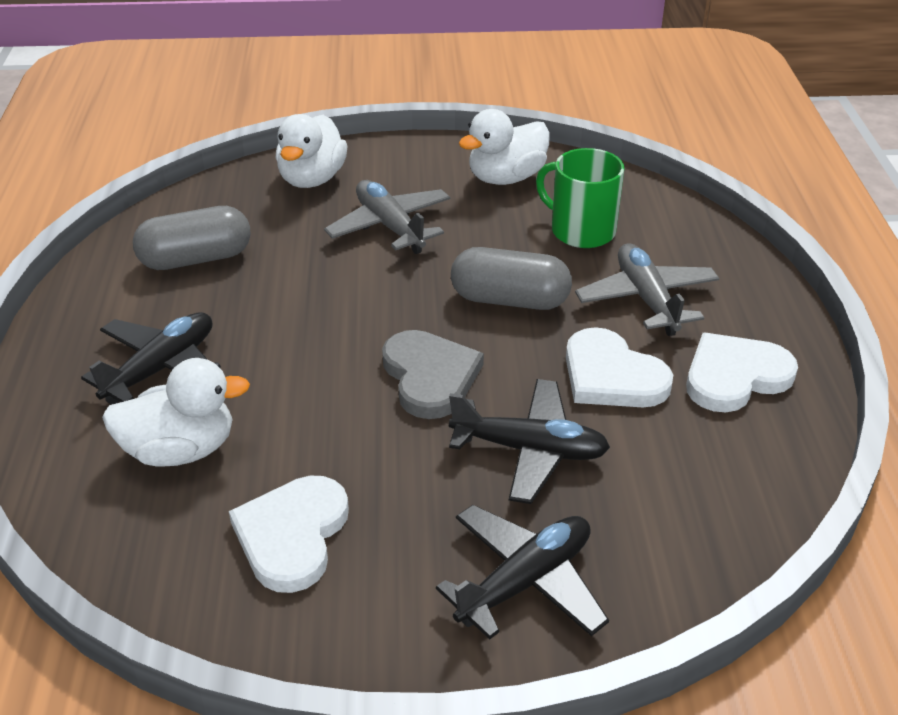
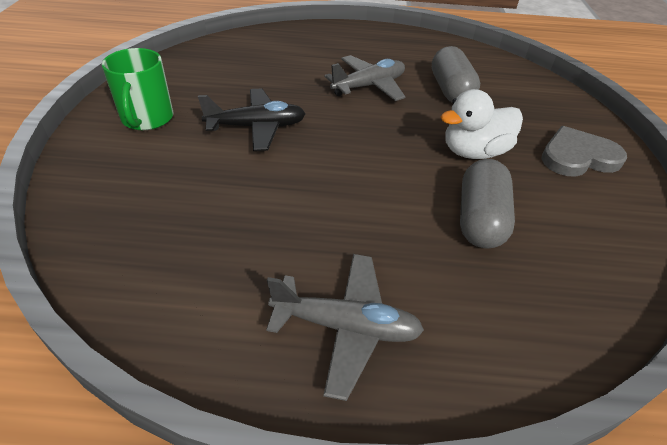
black plane: [81,312,212,405] [436,505,609,639] [449,379,610,504] = 3 -> [198,89,306,151] = 1
white duck: [102,358,250,467] [276,114,347,188] [459,109,550,185] = 3 -> [441,89,523,159] = 1
white heart: [229,476,349,593] [566,327,673,407] [686,333,798,412] = 3 -> none = 0

